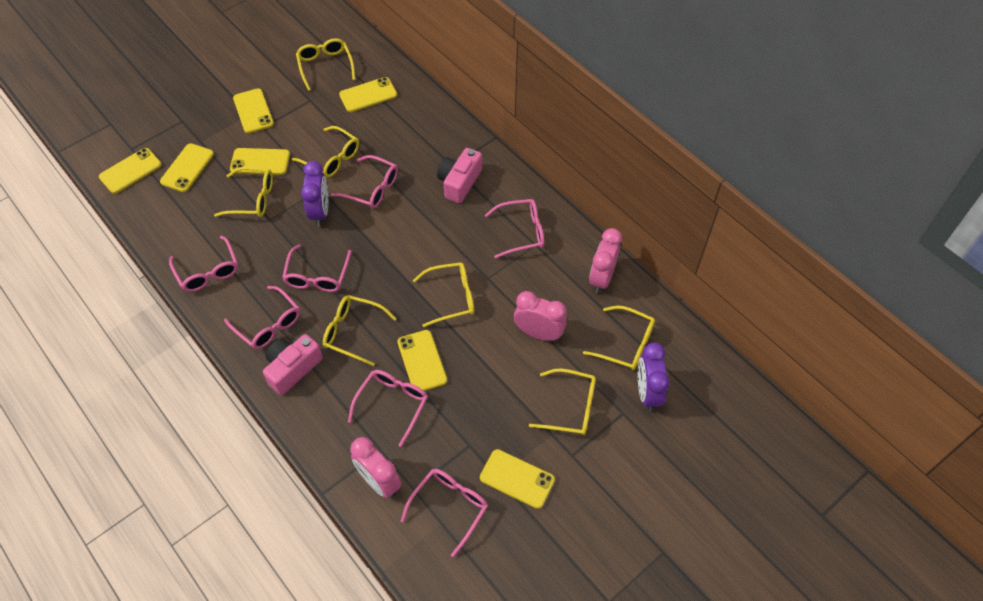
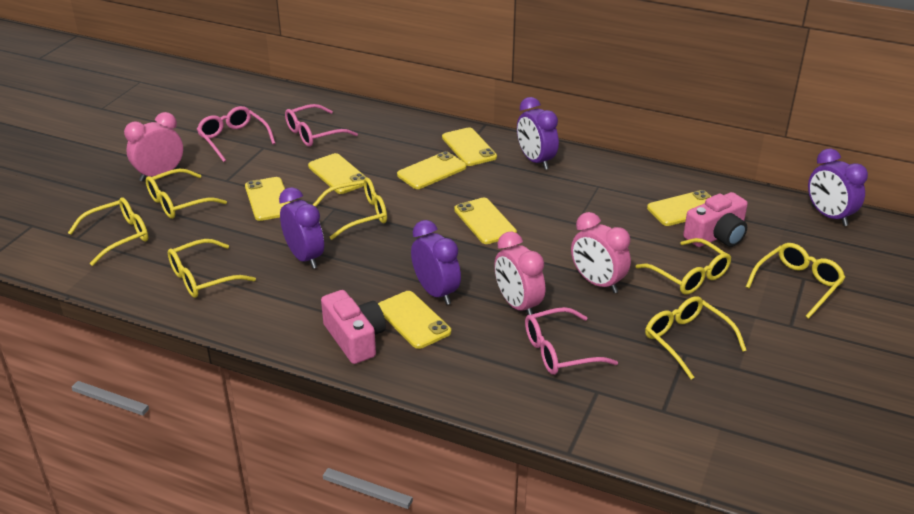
pink glasses: [169,236,238,292] [224,286,300,350] [282,244,352,292] [331,155,398,209] [348,370,428,447] [401,469,488,557] [485,199,544,259] = 7 -> [197,106,276,162] [285,104,358,147] [525,307,618,375] = 3
purple clock: [301,161,329,226] [638,342,670,411] = 2 -> [279,187,324,269] [411,220,461,305] [517,97,559,170] [808,148,868,226] = 4

